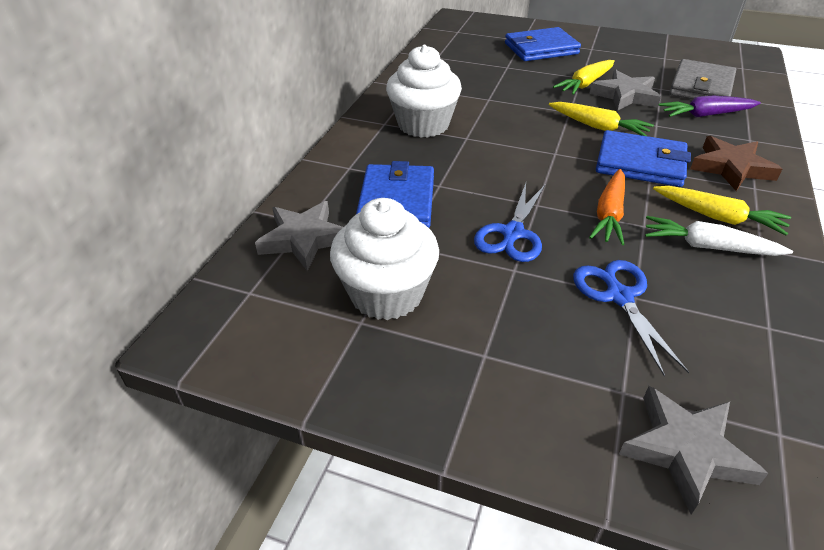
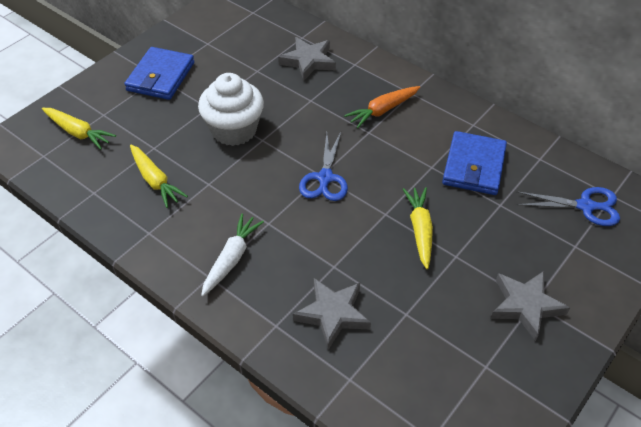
blue wallet: [356,161,434,228] [505,27,581,61] [596,130,691,187] = 3 -> [124,47,194,100] [442,131,507,195] = 2
brown star: [690,136,782,191] = 1 -> none = 0
grey wallet: [669,59,736,99] = 1 -> none = 0
purple carrot: [659,95,761,117] = 1 -> none = 0
white cupcake: [330,198,439,320] [386,45,462,138] = 2 -> [198,73,264,146] = 1

